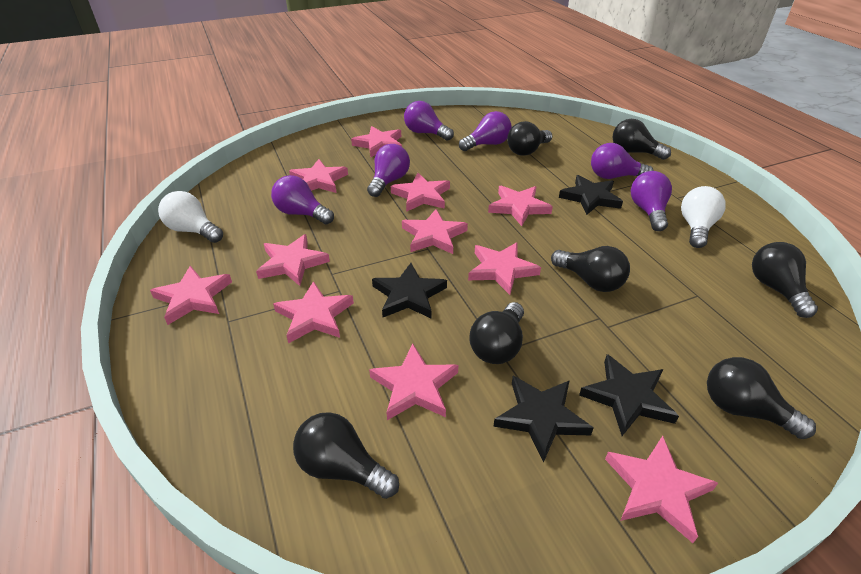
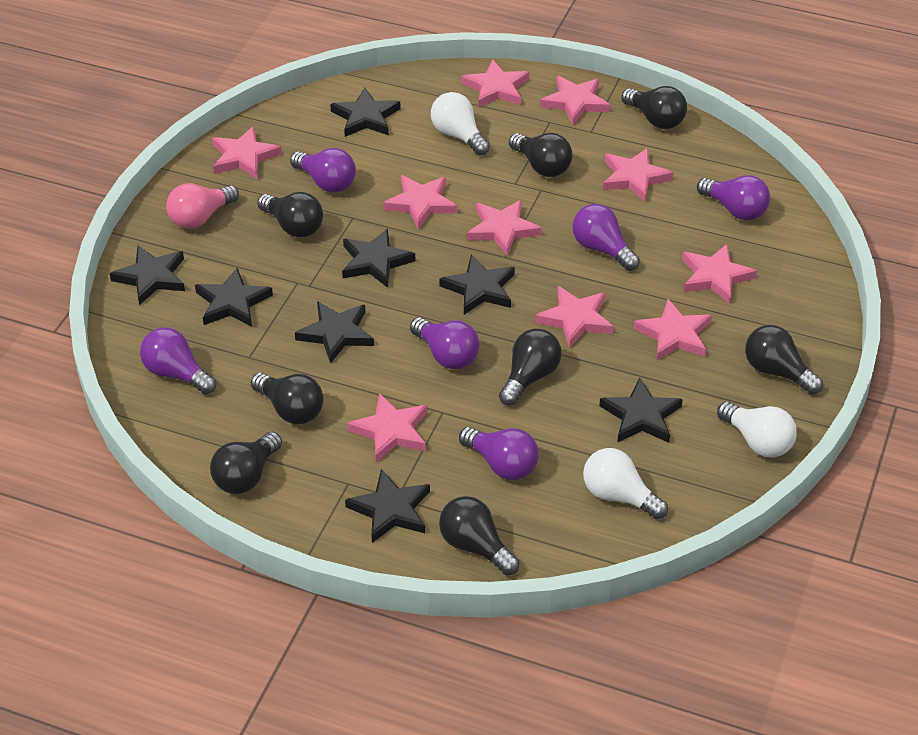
black light bulb: [293,412,399,499] [469,302,524,364] [507,121,552,156] [551,246,630,292] [612,119,671,160] [707,357,816,439] [752,242,818,318] = 7 -> [210,431,282,494] [251,373,323,424] [257,192,323,238] [439,496,520,575] [499,329,562,406] [509,133,573,177] [621,86,687,129] [745,325,823,395] = 8
black star: [372,263,447,319] [493,376,594,462] [559,175,623,215] [579,354,679,436] = 4 -> [110,246,185,305] [195,268,273,327] [295,301,374,364] [330,88,401,137] [342,229,415,288] [345,469,430,543] [440,255,515,315] [599,377,683,443] = 8
pink light bulb: none = 0 -> [166,183,239,229] = 1
pink star: [150,266,232,325] [256,234,330,286] [273,281,354,344] [289,159,348,193] [351,126,402,157] [369,344,458,420] [391,173,450,212] [402,209,468,254] [468,242,541,295] [488,186,553,226] [605,436,718,543] = 11 -> [212,126,282,179] [347,393,427,462] [383,175,457,229] [461,59,529,108] [467,200,542,256] [535,286,614,348] [540,76,610,125] [603,148,674,202] [633,299,712,360] [682,244,757,304] = 10
white light bulb: [158,191,223,243] [681,186,726,248] = 2 -> [431,92,490,156] [583,448,668,519] [717,402,797,458] = 3

